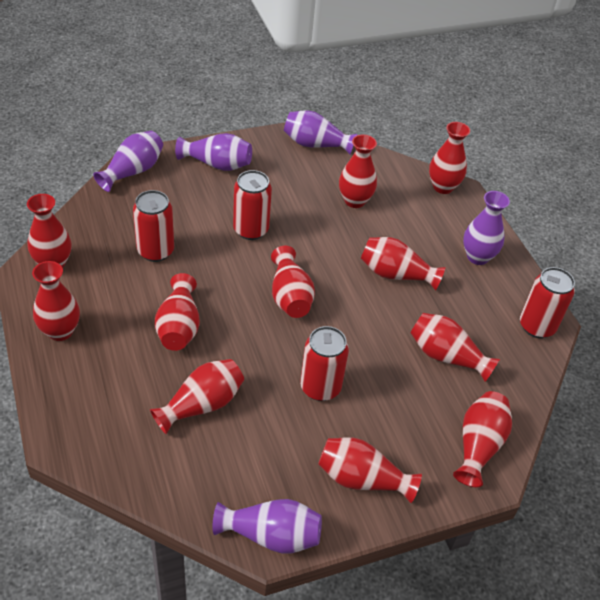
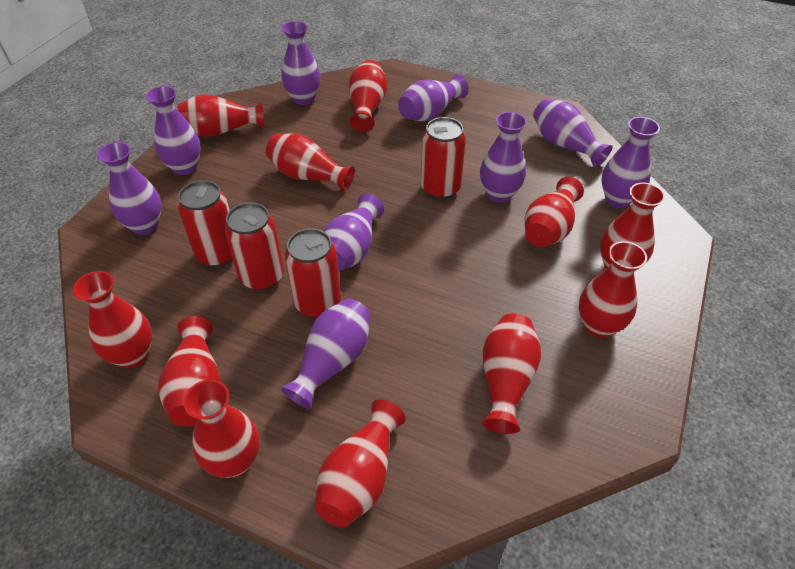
purple vase: [93,131,163,192] [175,133,252,171] [213,499,322,554] [284,110,357,154] [463,191,510,265] = 5 -> [97,142,162,235] [146,86,201,175] [281,21,321,105] [281,298,371,409] [323,194,384,271] [398,75,469,121] [480,112,527,203] [533,98,613,167] [601,117,660,208] = 9

